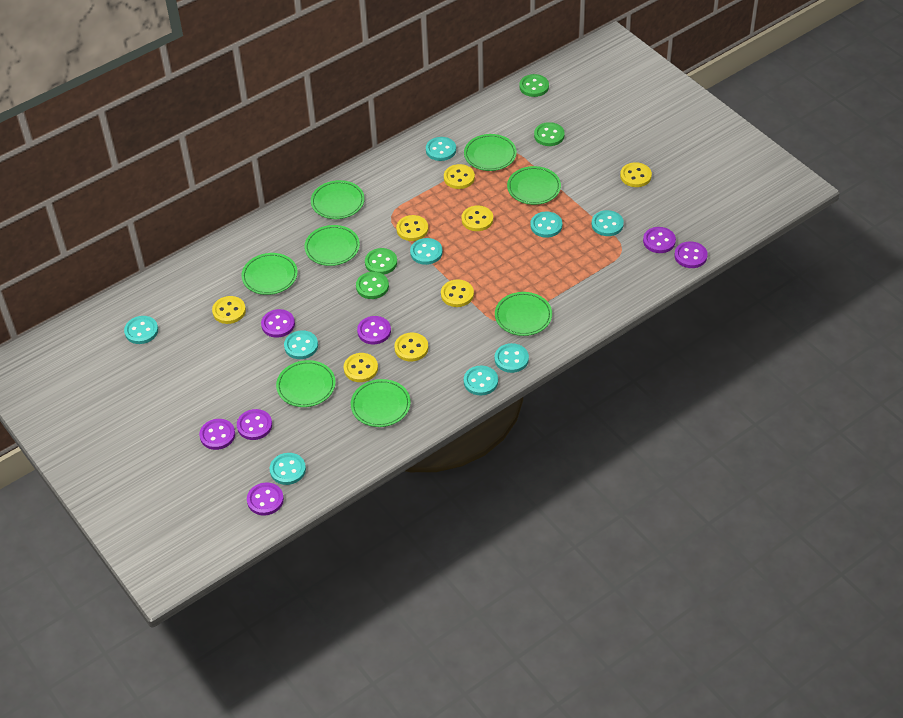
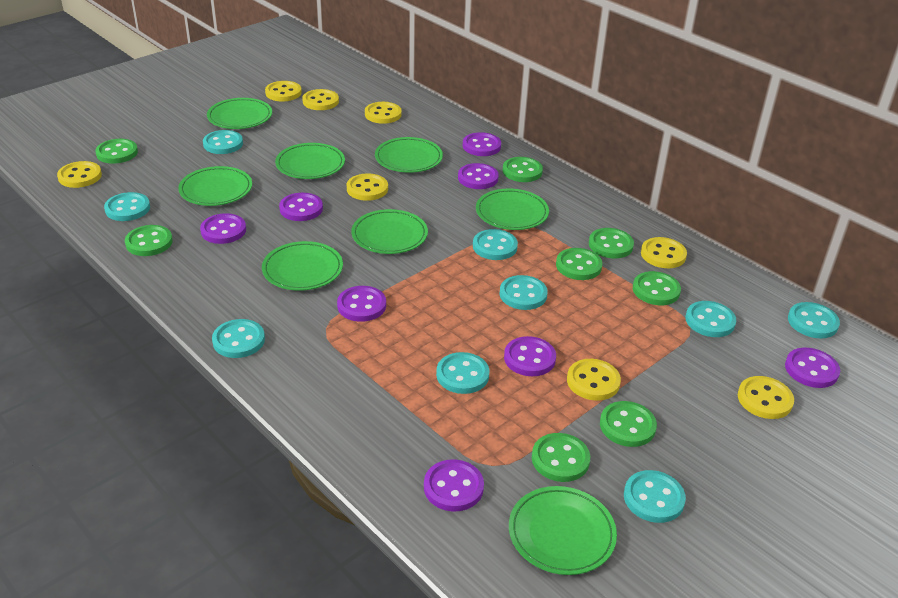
green button: [356,272,389,299] [365,248,397,275] [519,74,549,97] [534,122,565,146] = 4 -> [95,139,138,164] [125,225,173,256] [503,157,543,182] [532,433,590,482] [556,248,603,280] [589,228,634,259] [600,401,657,447] [633,271,681,305] = 8
purple button: [199,419,235,450] [237,409,272,440] [247,483,284,516] [261,309,295,338] [357,316,391,344] [643,227,676,253] [674,241,708,268] = 7 -> [200,213,246,244] [279,193,323,221] [337,286,386,322] [424,459,484,511] [458,163,499,189] [463,132,501,156] [504,336,556,376] [785,348,840,388] = 8

